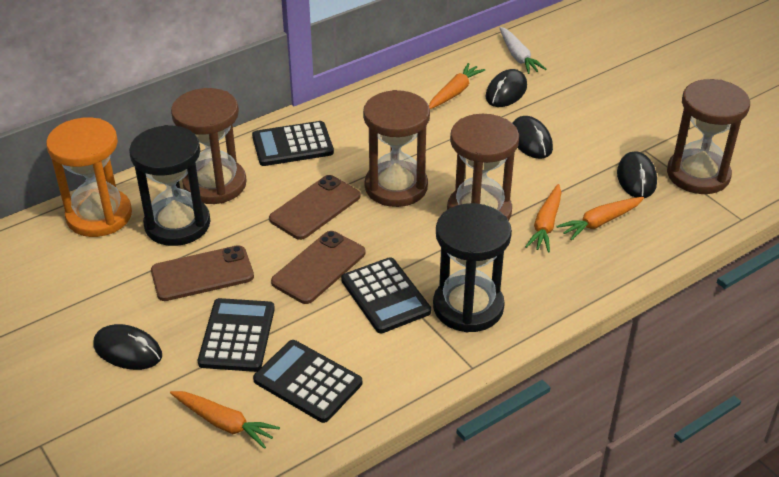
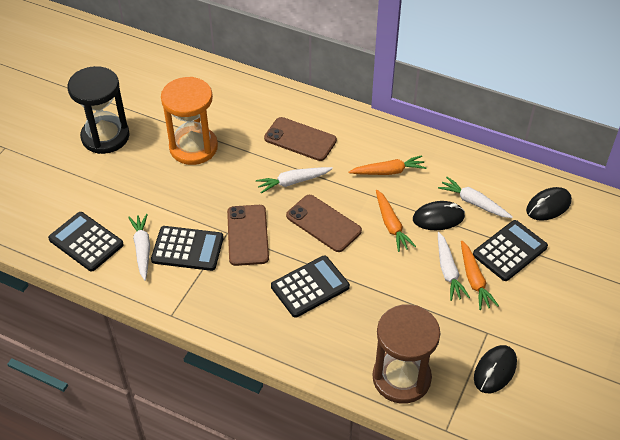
black hourglass: [129,125,211,246] [433,203,512,332] = 2 -> [67,66,130,154] = 1
black mouse: [94,324,162,370] [486,69,527,107] [512,116,553,159] [617,151,657,198] = 4 -> [413,201,465,230] [474,345,517,393] [526,187,572,221] = 3
brown hourglass: [171,88,247,204] [363,90,430,207] [447,114,519,221] [667,79,750,194] = 4 -> [373,304,440,404] = 1
orange carrot: [170,391,280,449] [429,63,485,109] [525,184,562,252] [556,197,644,241] = 4 -> [349,155,426,175] [376,190,416,252] [461,241,499,310] = 3
white carrot: [499,27,546,74] = 1 -> [128,214,150,281] [256,167,333,194] [438,177,513,218] [438,232,470,301] = 4

